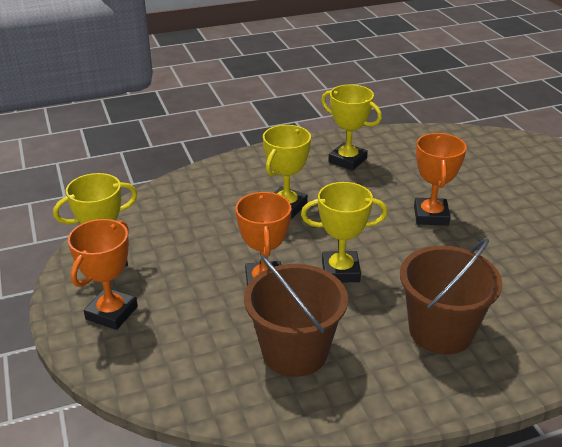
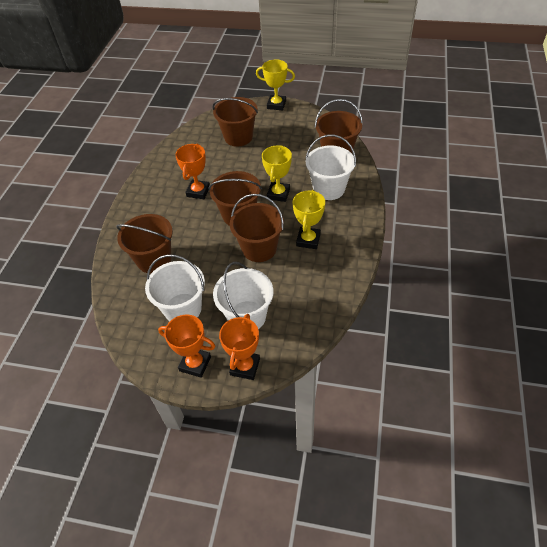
brown bucket: [244,255,348,377] [400,238,502,354] = 2 -> [116,214,173,274] [209,171,262,226] [212,97,258,146] [230,194,284,262] [315,99,363,153] = 5
white bucket: none = 0 -> [145,254,205,321] [213,262,273,329] [306,135,356,200] = 3
yellow trophy: [53,173,137,267] [263,125,311,218] [301,182,388,282] [321,84,382,171] = 4 -> [256,60,295,110] [262,145,292,202] [292,190,325,249] = 3

